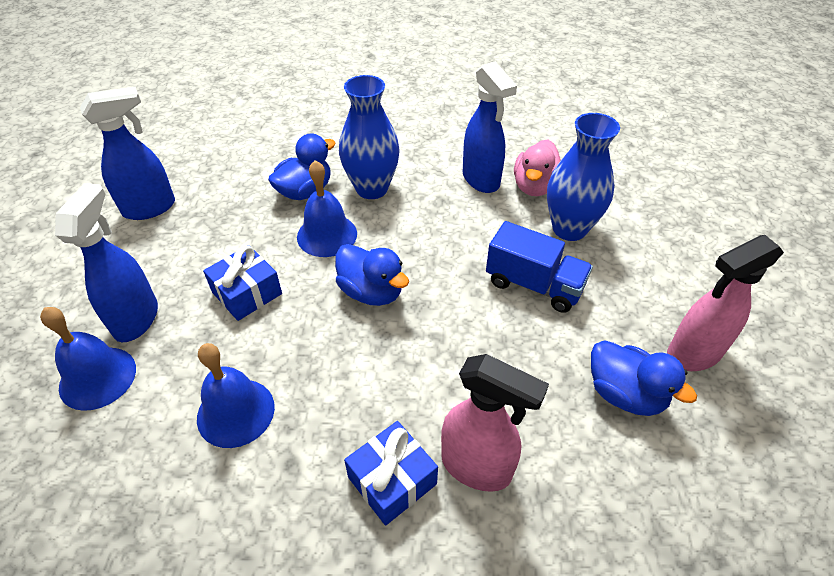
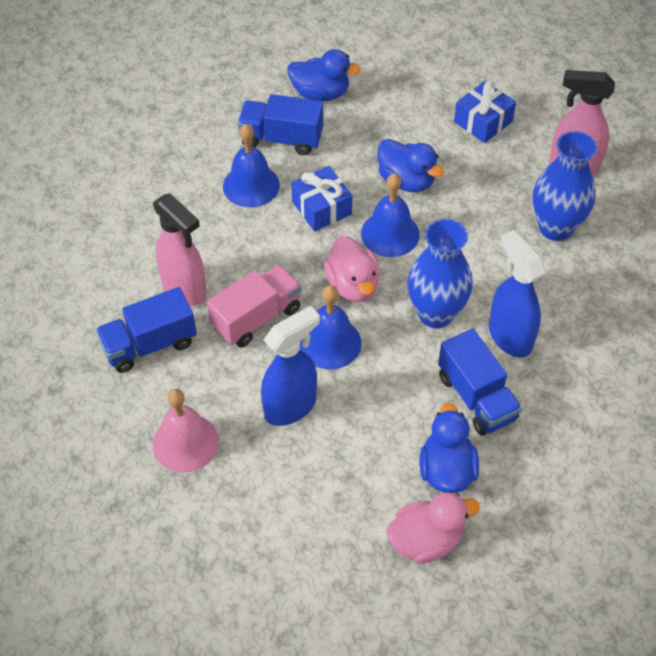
blue spray bottle: [55,183,158,342] [80,87,175,220] [463,62,517,193] = 3 -> [261,306,320,426] [489,230,546,357] = 2
blue truck: [486,221,593,313] = 1 -> [96,287,197,373] [238,94,323,155] [438,329,522,436] = 3
pink bell: none = 0 -> [153,389,219,473] = 1
pink duck: [514,140,561,196] = 1 -> [324,236,380,302] [386,492,480,564] = 2
pink truck: none = 0 -> [207,265,301,347] = 1

